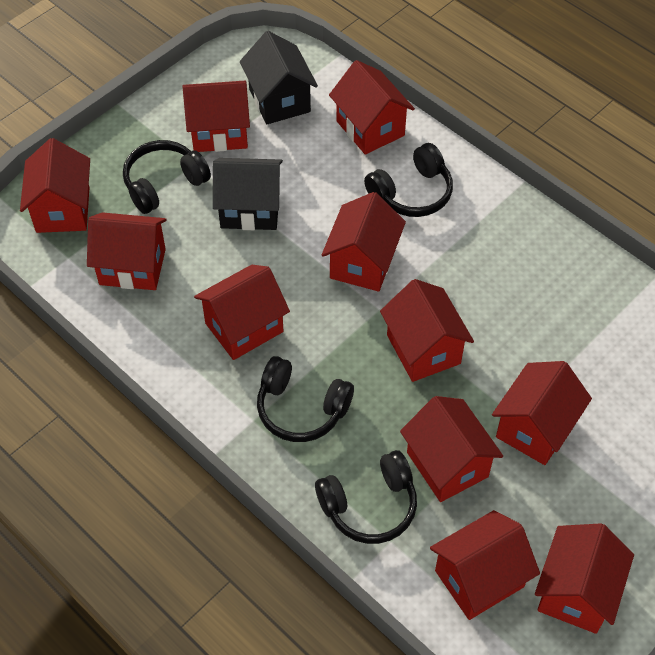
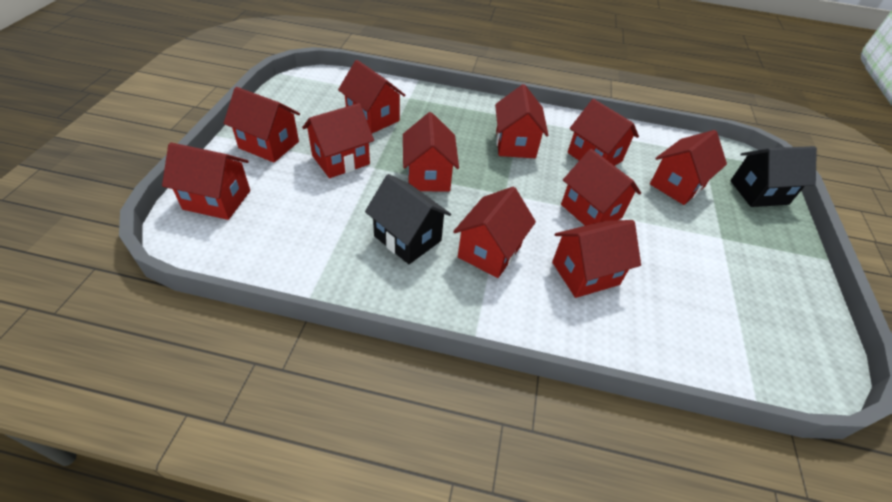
black headphones: [123,140,211,214] [257,356,354,442] [315,450,417,544] [364,143,453,217] = 4 -> none = 0

